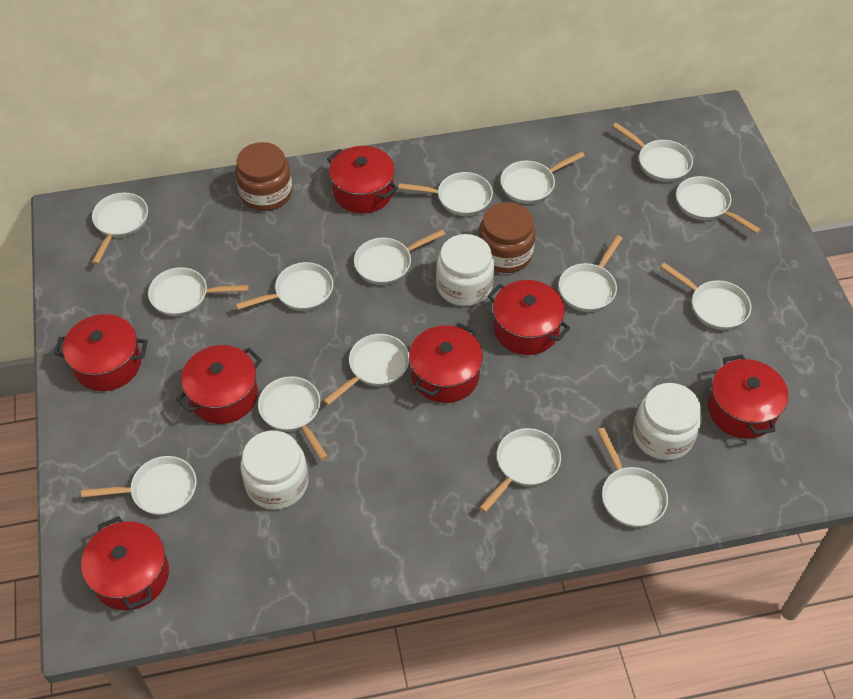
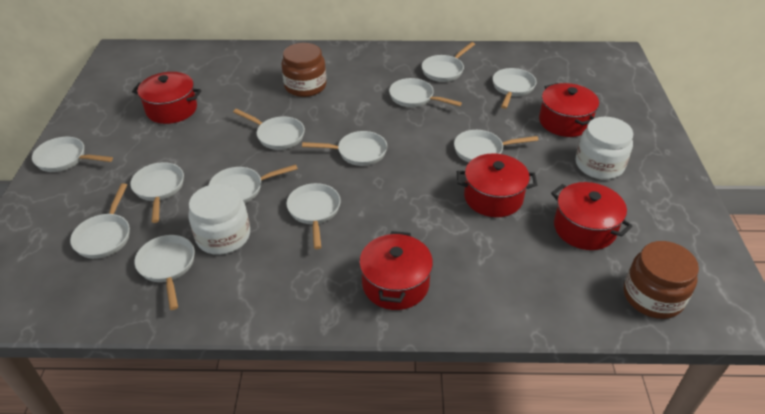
red pot: [54,314,148,391] [81,516,169,610] [176,345,262,424] [327,146,398,214] [409,323,483,403] [488,280,570,355] [708,354,788,439] = 7 -> [132,72,201,124] [359,231,433,310] [457,153,537,217] [539,83,599,137] [551,182,633,250] = 5
white jar: [240,431,308,510] [436,234,494,306] [633,383,702,460] = 3 -> [188,184,250,255] [576,117,633,179] = 2
white pan: [81,456,197,516] [92,193,148,265] [148,267,249,317] [235,262,333,311] [258,376,328,460] [323,334,409,405] [354,229,445,285] [398,172,493,216] [479,428,561,513] [501,151,585,204] [559,235,623,312] [597,428,668,528] [612,122,693,182] [660,263,751,330] [676,176,761,234] = 15 -> [32,137,113,172] [70,183,130,259] [130,162,184,223] [134,235,195,310] [209,164,298,203] [233,109,305,150] [287,183,341,249] [302,131,387,166] [389,78,462,107] [422,42,475,82] [454,130,539,162] [493,68,537,109] = 12

